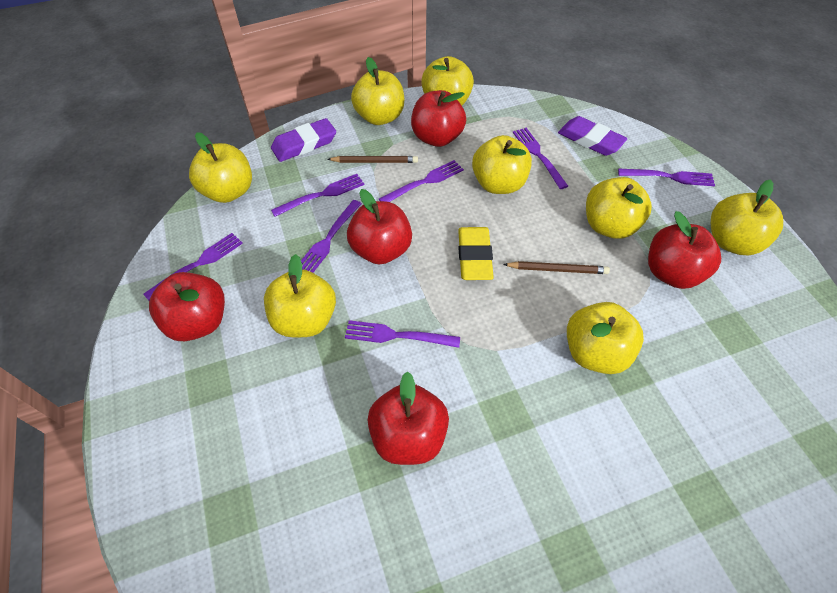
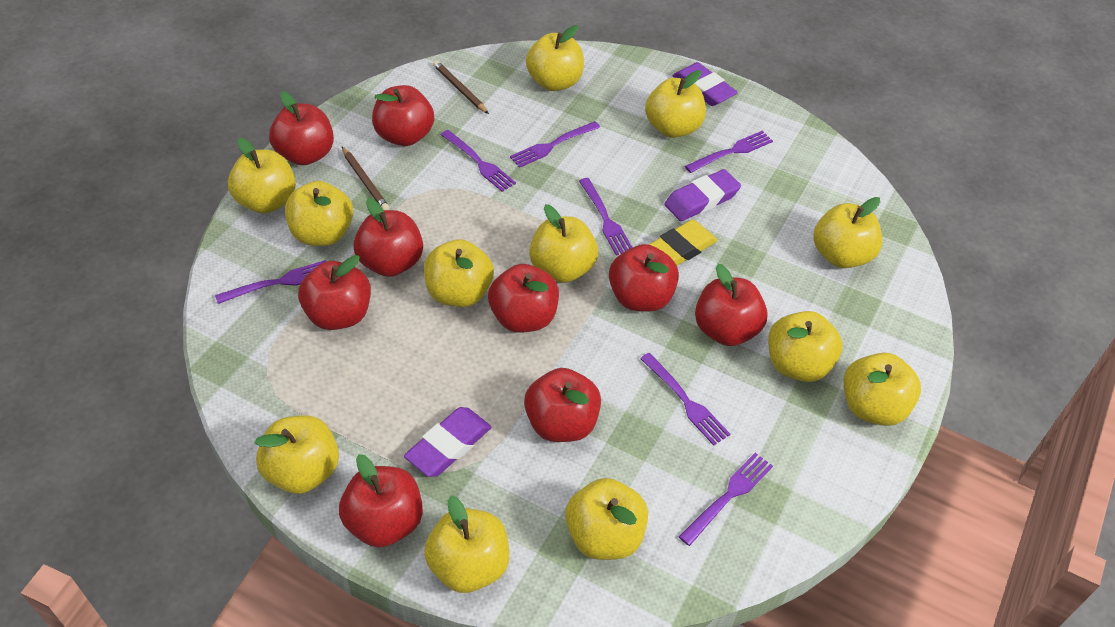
purple eraser: [271,118,336,162] [558,116,627,156] = 2 -> [404,407,492,477] [664,169,741,221] [673,62,738,106] = 3
red apple: [149,272,225,341] [347,189,412,265] [368,371,449,465] [411,90,466,147] [648,211,721,289] = 5 -> [269,91,334,165] [298,255,371,330] [339,454,423,548] [353,198,423,277] [372,85,434,146] [488,264,559,333] [524,368,601,442] [609,244,679,312] [695,264,768,346] = 9
yellow apple: [189,132,252,203] [264,254,336,337] [351,57,404,125] [421,56,474,105] [472,135,532,194] [567,302,644,374] [586,177,652,239] [711,179,783,255] = 8 -> [228,138,296,214] [255,415,339,494] [285,181,353,246] [424,239,494,307] [424,496,509,593] [526,25,584,91] [529,204,598,283] [565,478,648,560] [645,70,706,138] [768,311,843,382] [813,197,882,268] [843,353,921,426] = 12

